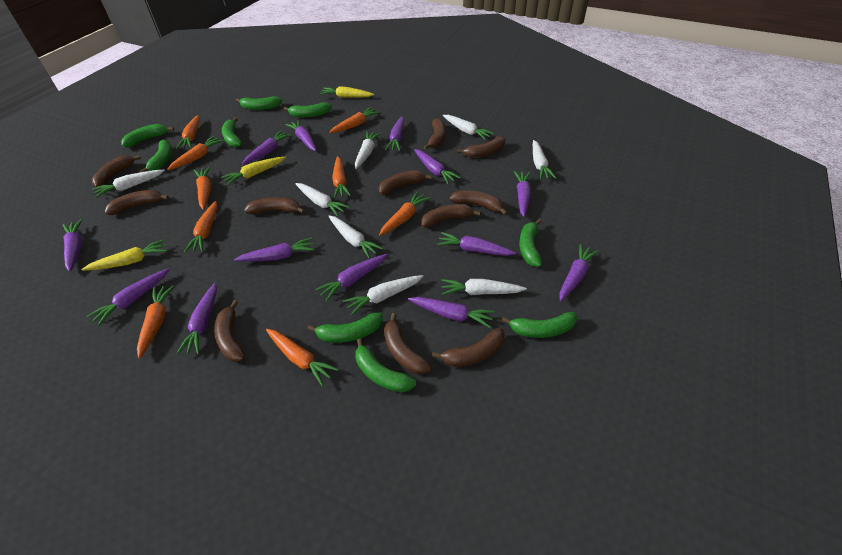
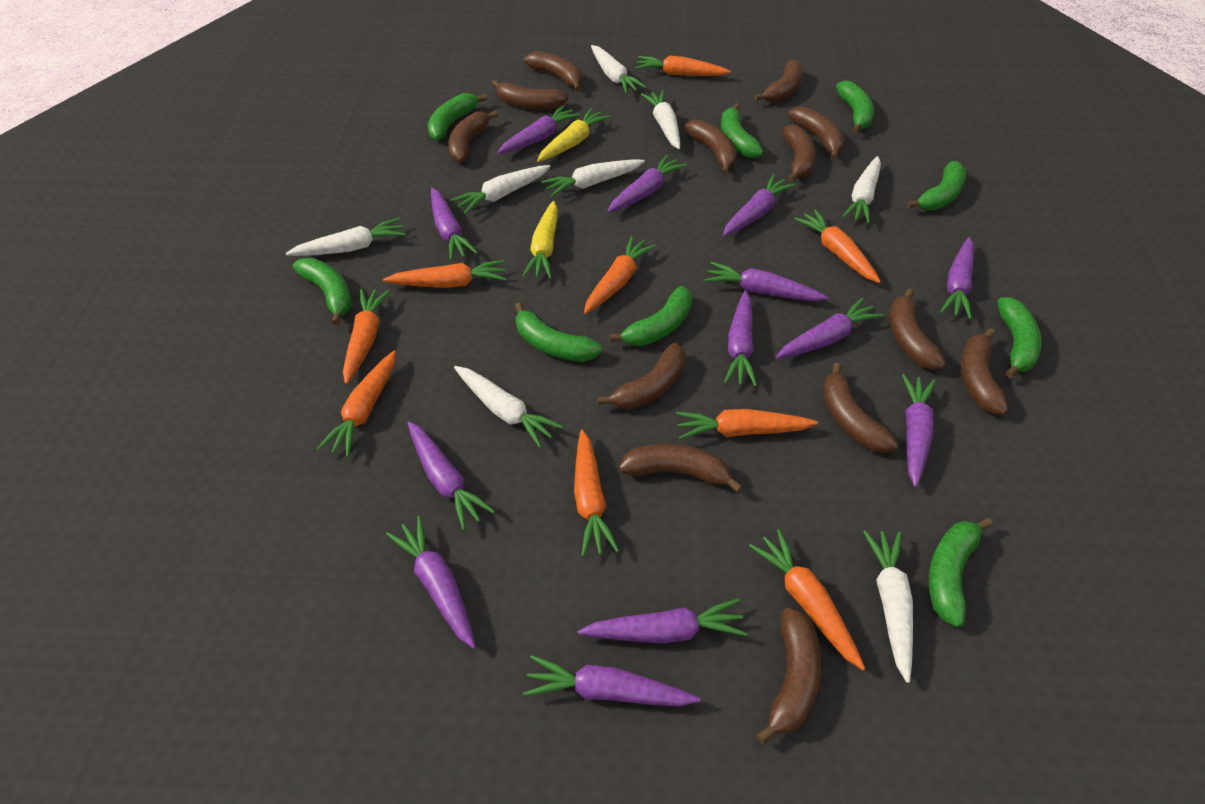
brown banana: [92,155,141,187] [105,190,169,215] [214,300,245,362] [244,197,305,214] [378,170,432,195] [384,313,431,374] [421,204,481,228] [424,118,446,150] [432,328,505,367] [449,190,508,215] [457,136,505,158] = 11 -> [448,110,498,163] [492,80,569,110] [524,51,582,91] [597,343,685,409] [619,444,743,493] [685,120,737,175] [754,59,803,102] [756,607,821,744] [783,125,816,182] [788,106,844,160] [823,363,898,453] [890,288,946,369] [961,328,1008,415] = 13
yellow carrot: [81,239,167,271] [221,157,286,186] [320,86,374,98] = 3 -> [522,201,558,279] [537,108,611,162] = 2

